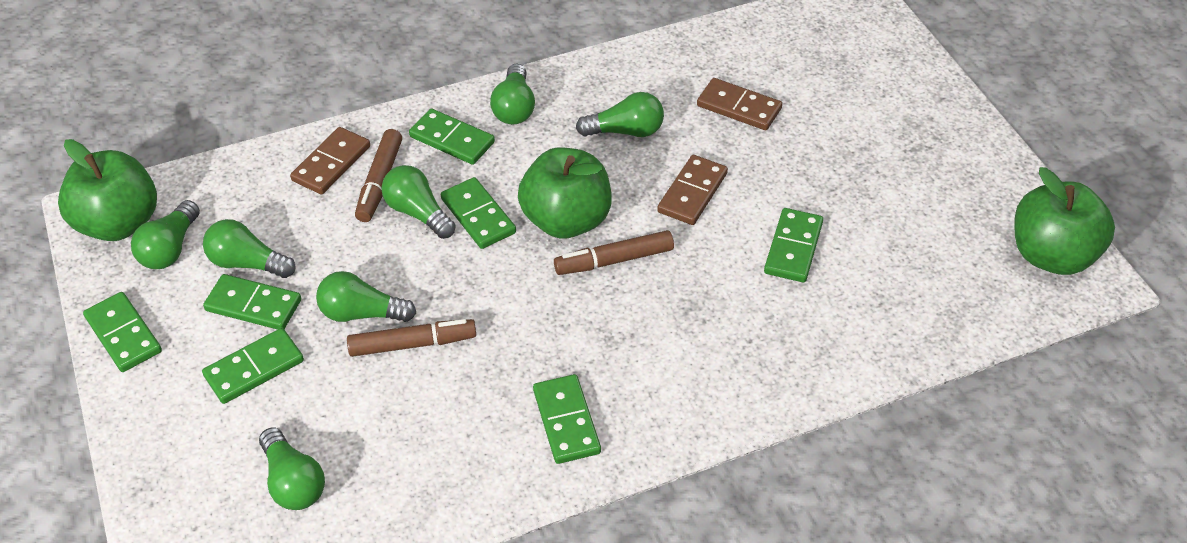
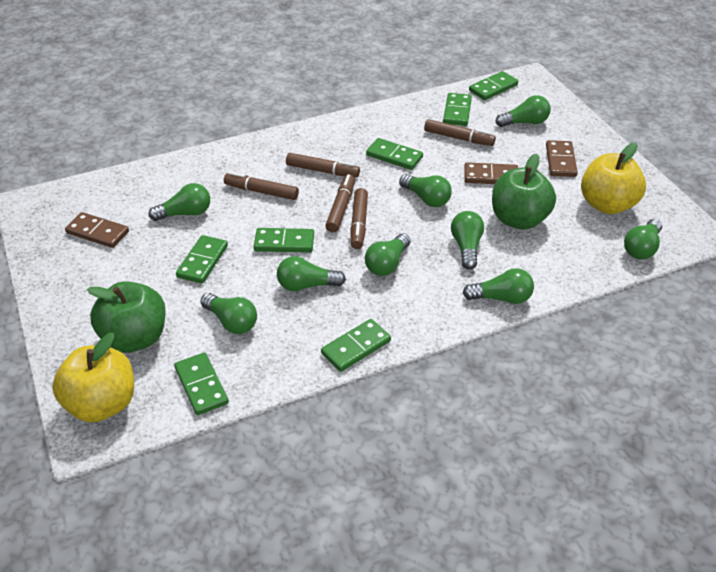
brown marker: [347,319,476,357] [355,129,402,222] [554,230,674,275] = 3 -> [224,172,299,200] [286,153,360,178] [325,175,355,233] [350,188,368,249] [424,119,496,146] = 5
green apple: [58,139,157,241] [518,147,612,239] [1015,167,1115,275] = 3 -> [87,281,166,353] [492,154,556,230] = 2
green light bulb: [131,200,200,269] [203,219,296,278] [259,427,325,510] [316,271,416,322] [381,165,456,239] [490,64,535,125] [576,92,664,137] = 7 -> [149,183,210,221] [200,293,257,334] [277,256,346,291] [365,233,410,276] [399,174,452,207] [451,211,484,270] [463,268,534,304] [495,95,551,127] [624,219,662,260] = 9
yellow apple: none = 0 -> [52,333,134,422] [581,143,646,214] = 2

